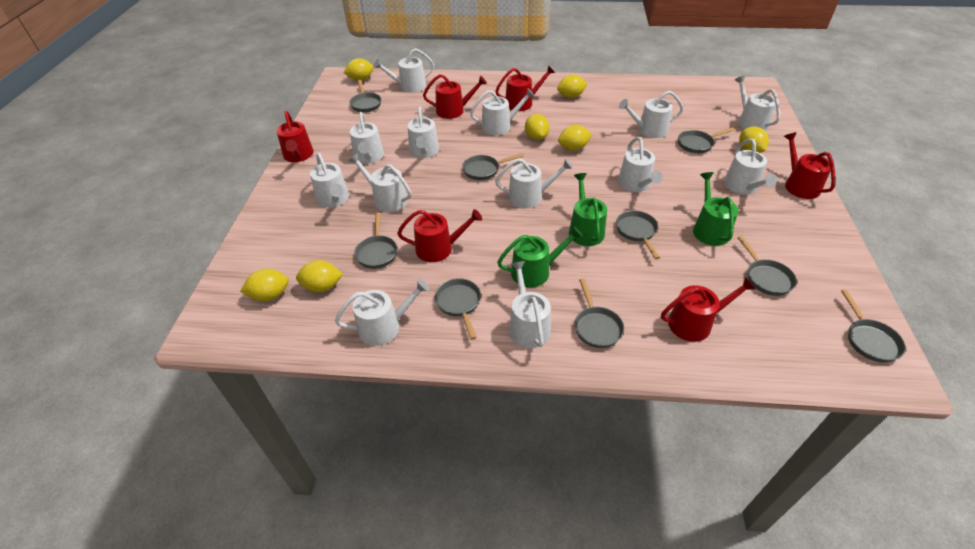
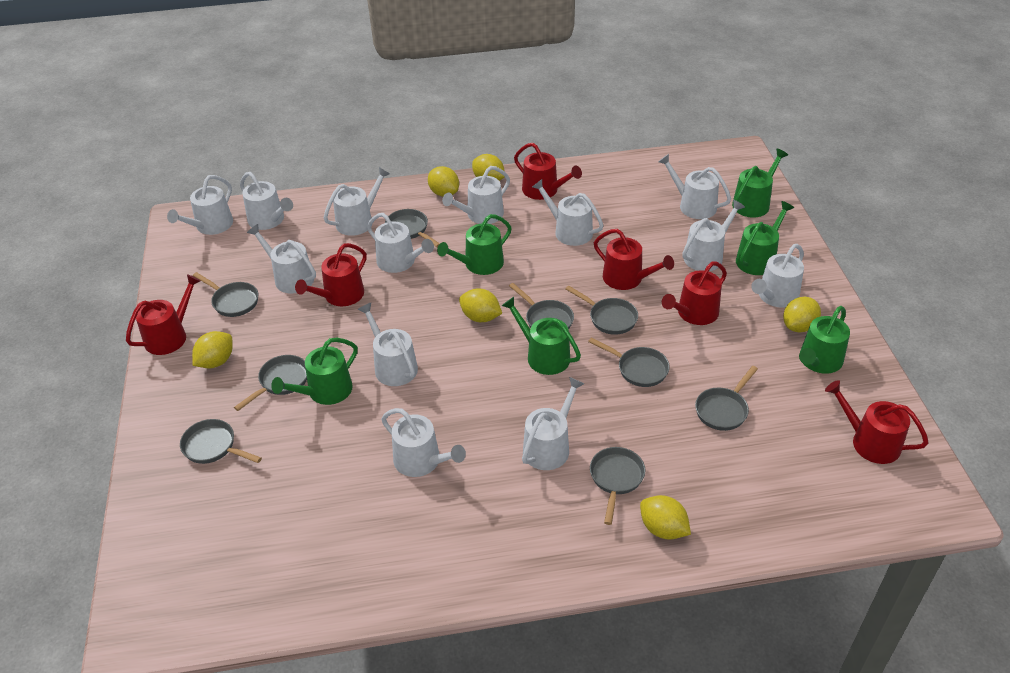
green watering can: [497,226,583,287] [569,173,607,246] [693,172,739,246] = 3 -> [271,338,358,405] [437,214,512,275] [502,297,581,375] [732,149,788,218] [736,201,794,275] [799,306,850,374] = 6
yellow lemon: [240,269,289,301] [296,260,343,292] [344,58,374,81] [525,114,550,140] [557,74,587,98] [558,125,592,151] [739,127,769,153] = 7 -> [192,331,233,368] [428,166,459,197] [459,288,502,322] [472,154,504,181] [640,495,691,540] [783,297,821,333] = 6

